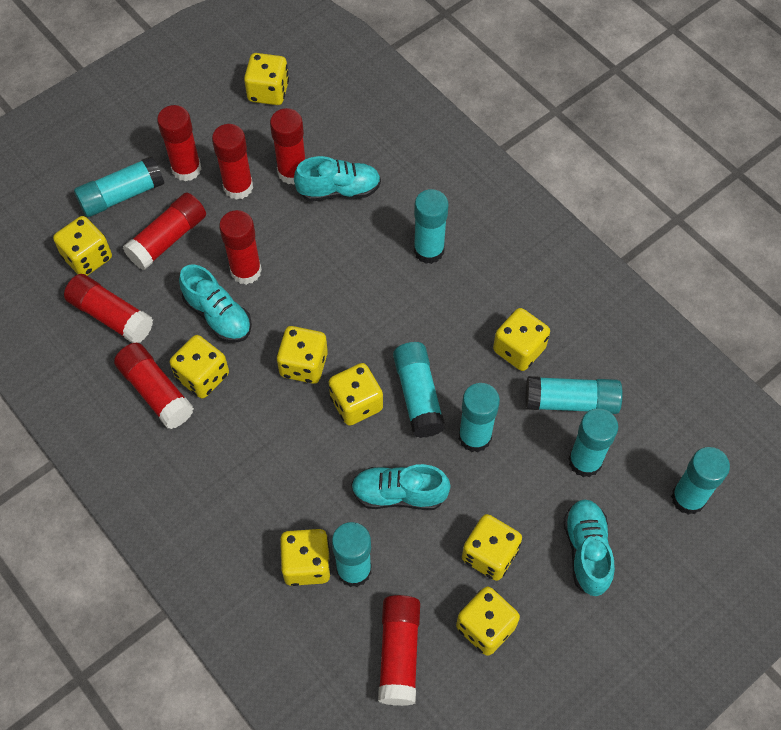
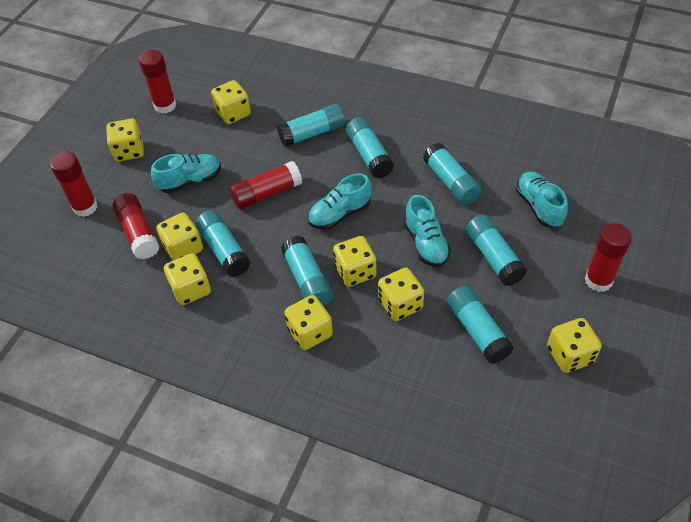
red glue stick: [64,274,153,343] [114,343,194,429] [123,193,206,270] [157,105,202,182] [212,124,253,200] [219,210,262,285] [270,108,305,185] [378,595,420,706] = 8 -> [50,151,97,217] [113,193,159,260] [139,50,176,114] [230,161,302,209] [585,223,632,292] = 5
turquoise glue stick: [74,156,164,217] [332,522,372,587] [393,342,445,438] [414,189,448,264] [458,383,500,452] [526,376,623,414] [568,408,618,477] [671,447,730,515] = 8 -> [195,210,251,277] [277,104,345,147] [281,236,333,306] [346,117,394,179] [423,143,481,205] [447,286,514,364] [466,215,527,286] = 7
yellow dice: [53,216,112,276] [170,335,229,398] [244,53,289,105] [277,326,328,384] [280,529,331,586] [329,363,383,426] [456,587,520,656] [462,514,522,581] [493,308,550,371] = 9 -> [106,119,144,162] [156,213,203,261] [164,253,211,305] [211,80,251,124] [284,295,333,350] [333,236,377,287] [378,268,424,321] [547,318,602,373] = 8

